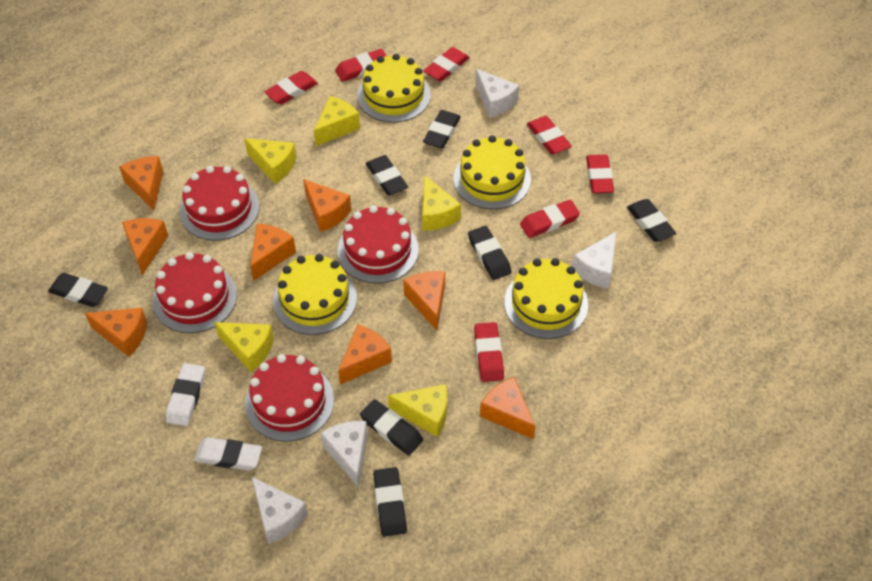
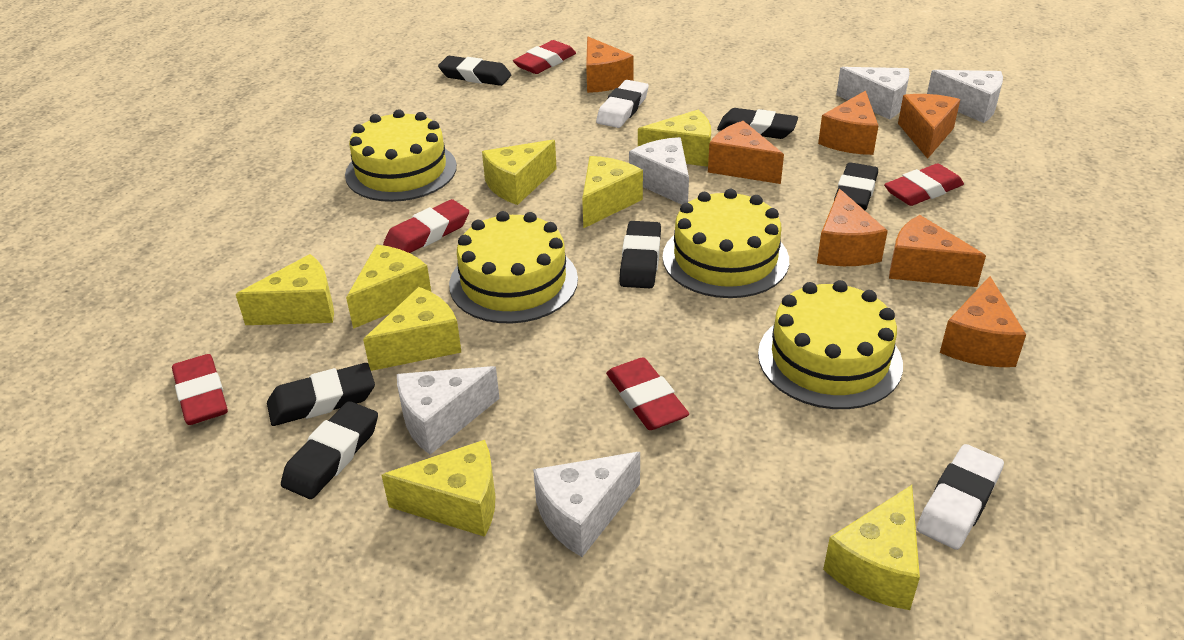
black eraser: [48,273,108,307] [360,399,423,455] [366,155,408,196] [373,467,407,537] [423,110,461,148] [468,226,512,280] [627,199,676,242] = 7 -> [267,363,375,426] [281,401,378,499] [438,56,511,86] [619,221,661,288] [717,108,798,139] [834,162,878,210] = 6
orange cheese: [85,307,147,357] [119,156,163,210] [122,218,168,275] [250,224,296,281] [303,179,351,232] [338,324,392,384] [403,271,445,330] [480,377,535,439] = 8 -> [586,37,633,93] [708,121,784,184] [817,189,888,266] [818,90,879,155] [889,215,986,287] [898,94,960,159] [940,276,1026,367] = 7
red cake: [152,252,237,333] [179,166,259,241] [245,354,334,441] [337,205,419,283] = 4 -> none = 0
red eraser: [264,71,318,104] [335,49,386,82] [423,47,470,82] [474,322,504,382] [520,200,580,238] [527,116,572,154] [586,154,614,193] = 7 -> [172,354,228,425] [383,199,469,253] [513,40,576,74] [606,358,689,430] [884,163,964,206] = 5
white cheese: [252,477,308,544] [321,421,368,488] [475,69,519,118] [572,231,617,289] = 4 -> [397,366,500,455] [533,452,640,557] [629,137,689,205] [836,67,910,120] [927,70,1003,123] = 5
yellow cheese: [214,322,274,372] [244,138,296,184] [314,96,360,146] [388,384,447,437] [422,175,461,231] = 5 -> [236,254,334,325] [346,245,431,329] [363,287,462,371] [381,440,495,537] [482,140,557,205] [582,156,643,228] [638,110,711,167] [823,485,920,610] = 8

